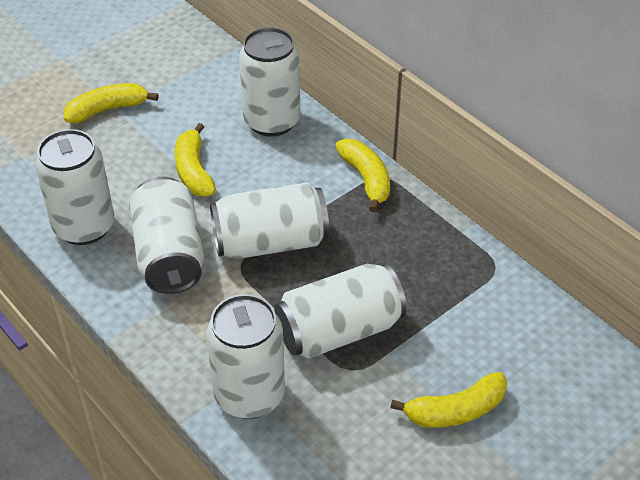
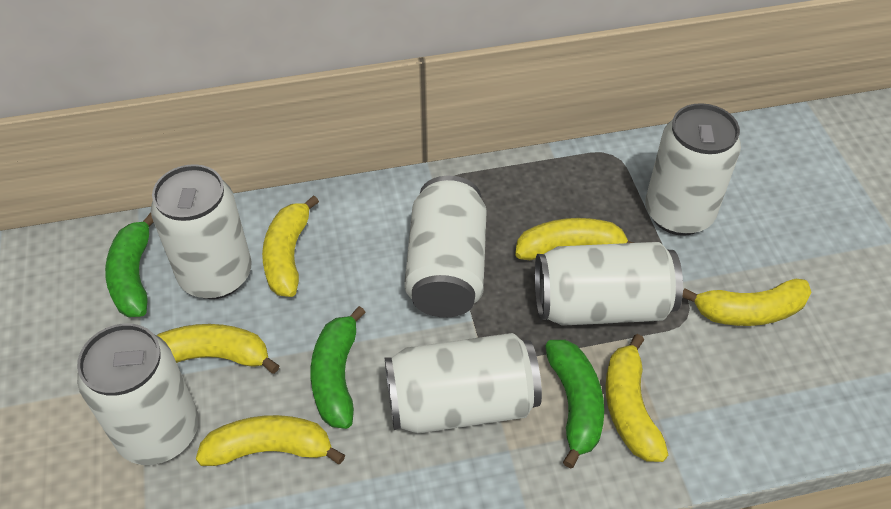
green banana: none = 0 -> [105,213,154,317] [311,306,366,429] [545,340,604,469] = 3
yellow banana: [64,83,158,123] [175,123,216,197] [335,139,390,212] [390,372,507,428] = 4 -> [157,324,279,374] [196,415,345,466] [262,195,319,297] [515,218,633,260] [606,334,668,462] [682,279,812,326] = 6

